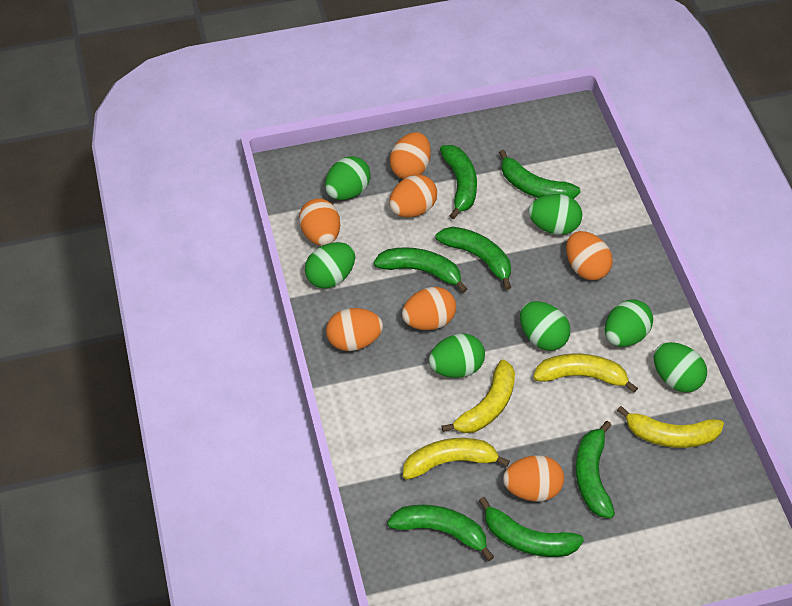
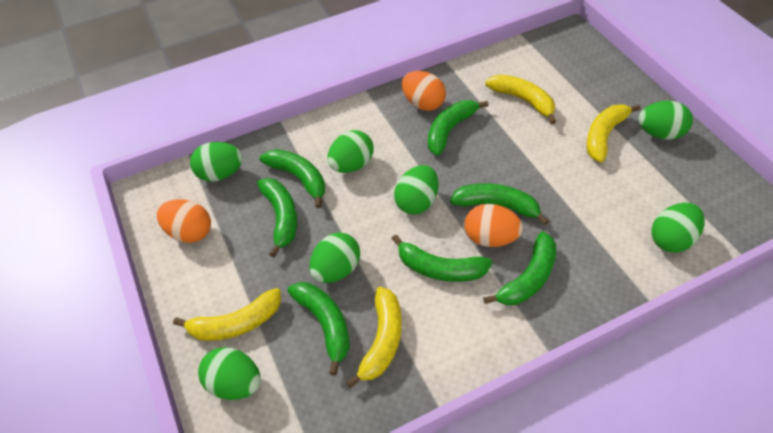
orange egg: [299,198,340,246] [326,308,383,351] [389,175,437,217] [390,132,431,179] [402,287,456,330] [503,455,564,502] [566,231,613,280] = 7 -> [157,199,211,243] [402,71,446,111] [465,204,523,247] = 3

